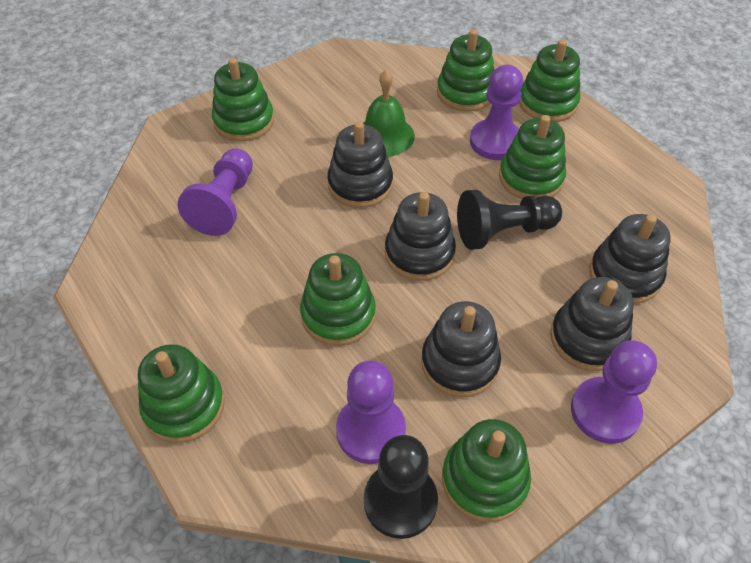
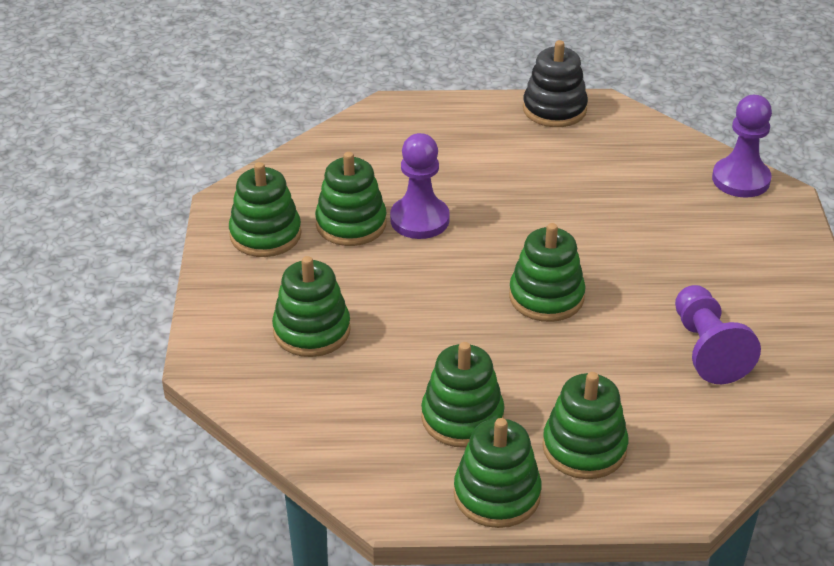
black pawn: [364,435,438,539] [457,190,562,250] = 2 -> none = 0
black stacking toy: [327,121,393,208] [385,192,456,281] [421,301,501,397] [550,277,634,371] [589,214,671,304] = 5 -> [523,40,588,127] = 1
green bell: [363,70,415,157] = 1 -> none = 0
purple pawn: [177,149,253,236] [336,361,406,464] [470,65,523,160] [571,340,657,444] = 4 -> [390,133,450,239] [675,285,761,384] [712,95,772,198] = 3

